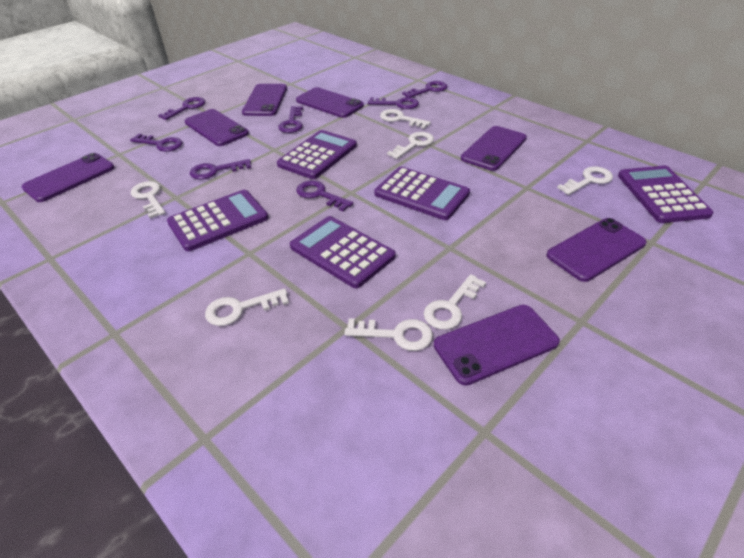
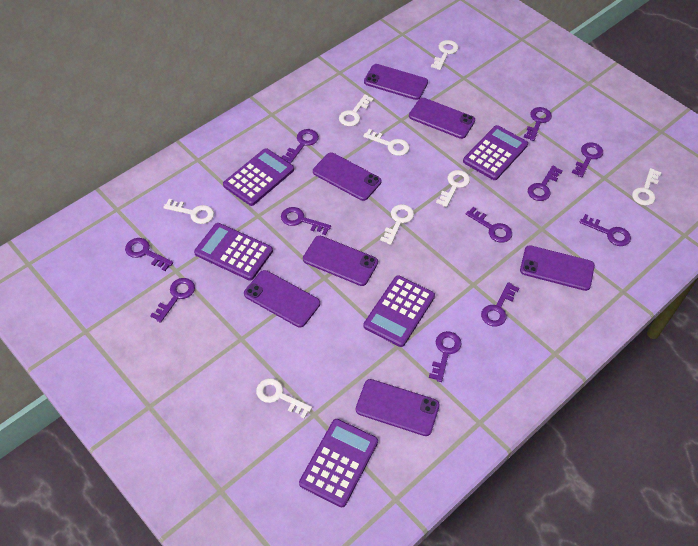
purple key: [130,134,182,152] [158,97,205,120] [190,159,251,180] [278,106,303,133] [296,180,353,211] [368,97,419,109] [402,81,448,98] = 7 -> [125,238,173,271] [150,278,195,323] [281,129,319,163] [281,207,331,235] [429,331,462,382] [466,207,512,242] [481,282,519,327] [524,107,552,141] [528,166,563,201] [572,142,603,177] [579,214,631,246] = 11
white key: [131,181,165,218] [205,288,289,326] [344,318,433,351] [380,109,431,129] [387,132,434,159] [424,274,486,330] [557,167,613,195] = 7 -> [163,199,214,224] [256,378,312,419] [339,94,374,126] [363,129,410,156] [380,204,414,245] [431,40,459,70] [436,170,470,207] [632,168,662,206] = 8

